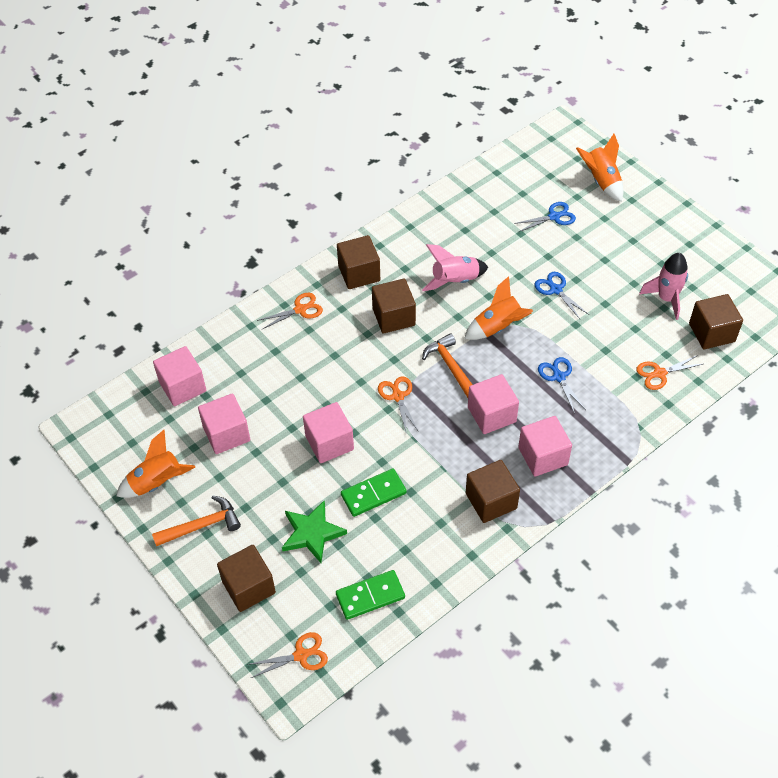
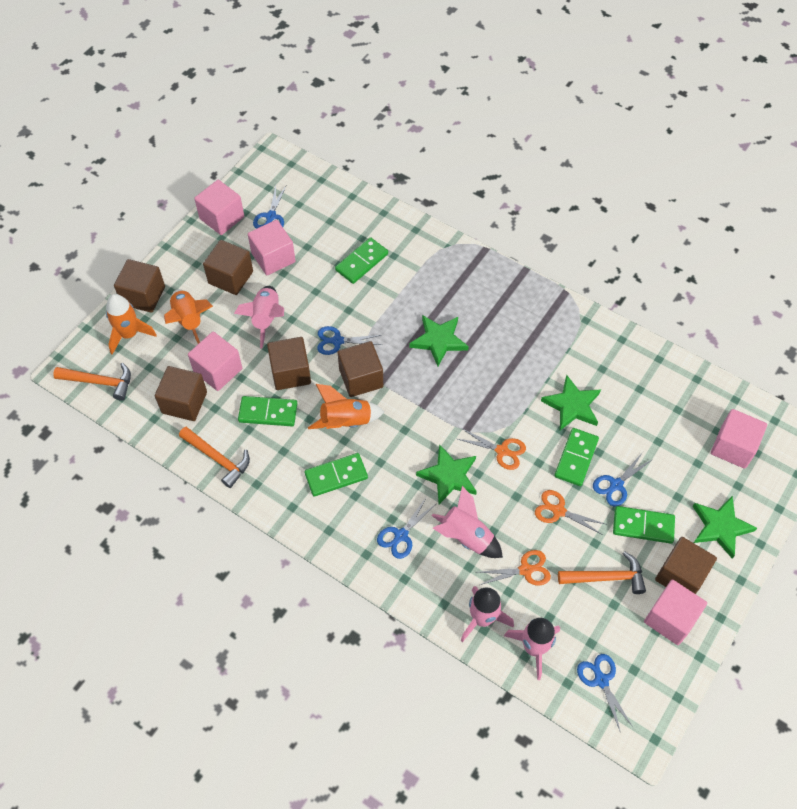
blue scissors: [514,202,576,232] [535,272,589,319] [538,357,586,414] = 3 -> [253,186,286,229] [317,326,382,355] [377,496,436,559] [577,654,633,733] [593,452,653,506] = 5
brown cube: [217,545,276,612] [337,235,380,289] [372,279,416,333] [466,460,520,523] [689,294,743,349] = 5 -> [114,259,165,313] [155,366,207,421] [203,240,253,295] [267,337,311,390] [338,341,383,397] [655,537,717,594] = 6
green domino: [336,570,405,620] [341,469,407,517] = 2 -> [238,396,298,426] [305,453,368,497] [335,237,388,284] [554,428,599,486] [613,506,675,544] = 5
green star: [282,500,347,563] = 1 -> [409,315,469,366] [416,444,477,504] [541,375,601,430] [693,496,757,559] = 4
orange hammer: [152,495,241,546] [422,333,473,398] = 2 -> [53,363,131,401] [179,427,250,488] [558,551,646,594] = 3
orange scissors: [247,632,328,678] [257,293,323,329] [378,376,419,434] [636,355,703,390] = 4 -> [458,428,526,470] [478,550,551,585] [535,490,605,535] = 3
pink rocket: [422,244,488,291] [639,253,688,320] = 2 -> [234,286,284,348] [431,486,503,558] [461,586,514,642] [504,618,560,680] = 4

